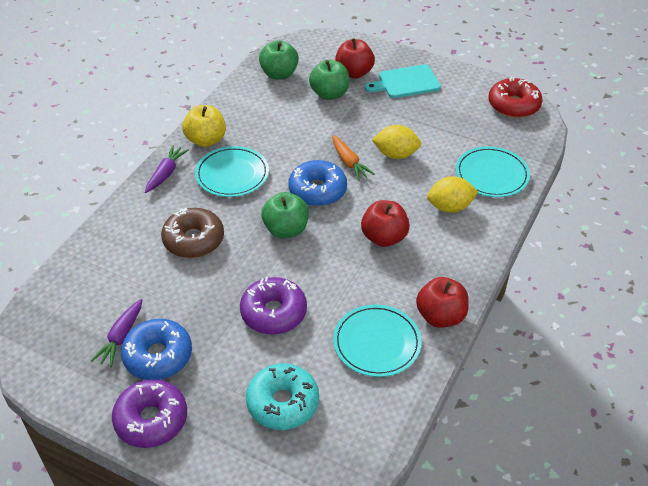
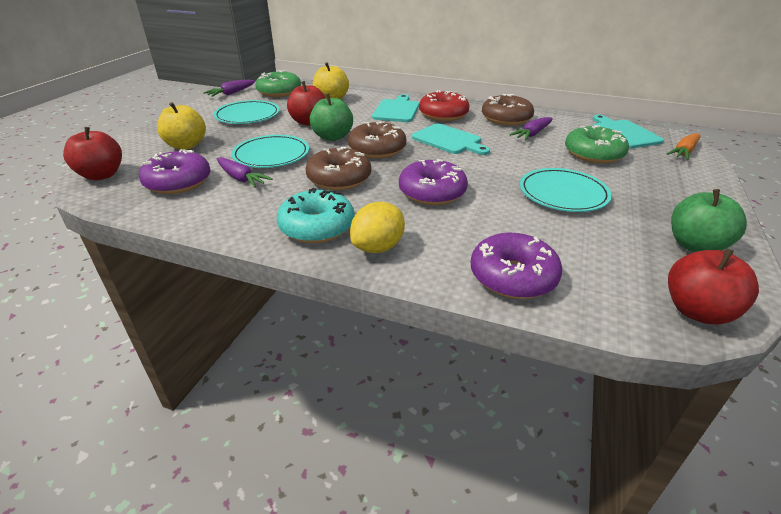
blue donut: [121,319,192,380] [288,160,347,206] = 2 -> none = 0
brown donut: [161,208,224,258] = 1 -> [305,147,371,190] [348,121,406,158] [482,94,534,126] = 3
green apple: [259,40,299,80] [261,192,309,238] [309,60,349,100] = 3 -> [309,94,353,141] [671,189,747,252] = 2
green donut: none = 0 -> [255,70,301,97] [565,125,629,164] = 2
purple carrot: [91,299,142,367] [145,145,189,193] = 2 -> [203,80,256,97] [217,157,273,188] [510,117,553,140] = 3
purple donut: [112,379,187,448] [240,277,307,335] = 2 -> [139,149,211,194] [399,159,468,205] [471,233,562,299] = 3
turquoise cutting board: [365,64,441,98] = 1 -> [372,94,419,122] [412,123,490,155] [593,115,664,149] = 3
yellow apple: [182,105,226,147] = 1 -> [157,102,206,149] [313,62,349,99] = 2
yellow lemon: [372,125,421,159] [427,176,478,213] = 2 -> [350,202,405,253] = 1

